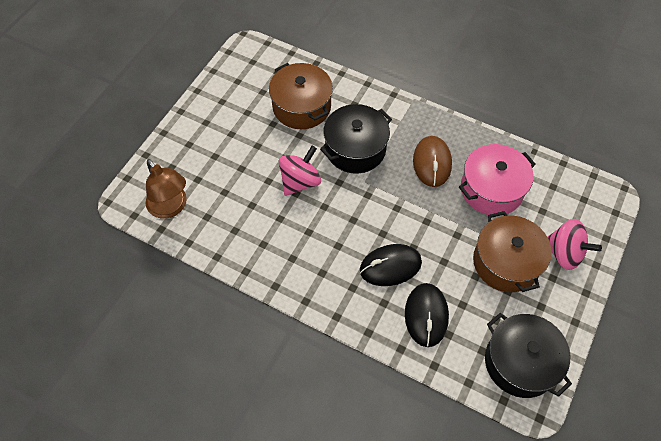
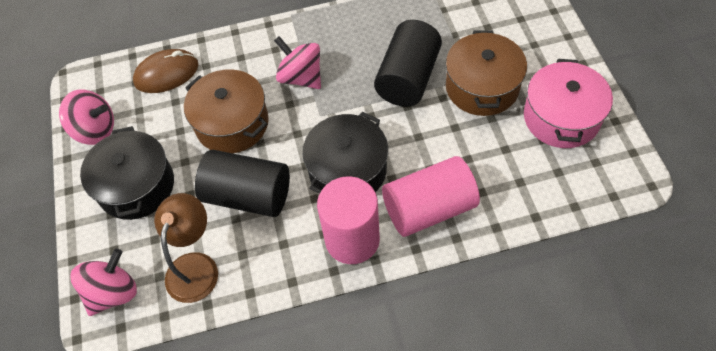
black cylinder: none = 0 -> [195,150,290,217] [374,20,442,107] = 2
black mouse: [360,244,422,286] [405,283,449,347] = 2 -> none = 0
pink cylinder: none = 0 -> [317,176,380,264] [382,156,480,237] = 2
pink spinning top: [279,146,321,196] [548,219,602,270] = 2 -> [59,89,114,145] [70,249,137,316] [274,36,321,89] = 3

